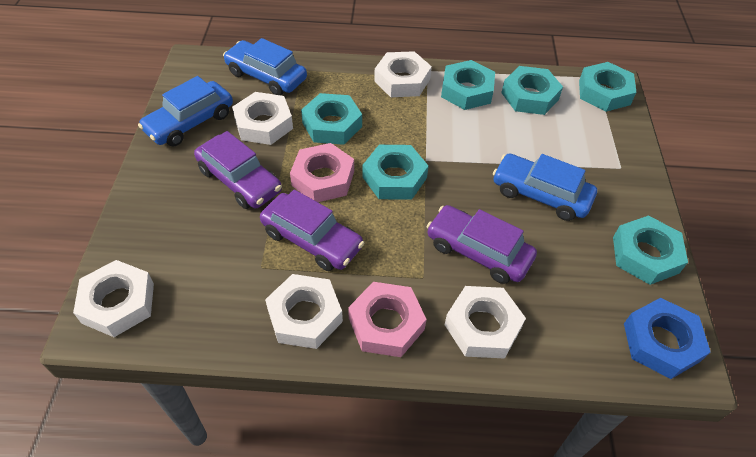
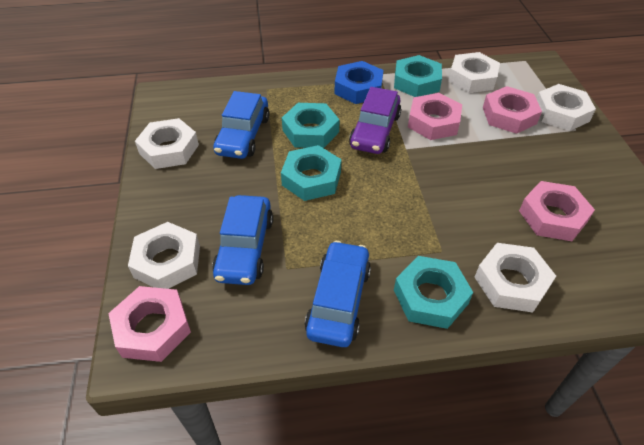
pink nut: [290,143,354,202] [348,282,427,357] = 2 -> [108,286,191,362] [408,93,462,140] [483,86,542,134] [519,181,595,241] = 4
purple car: [194,131,282,209] [260,189,364,271] [427,205,537,284] = 3 -> [349,87,401,154] = 1
turquoise nut: [301,93,362,145] [363,145,428,200] [441,60,495,110] [501,66,563,115] [579,62,637,112] [613,215,688,285] = 6 -> [281,145,341,201] [282,103,340,148] [394,55,442,97] [394,256,473,329] = 4

